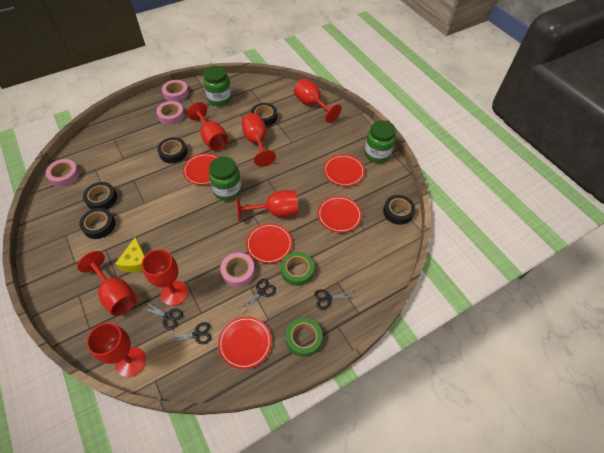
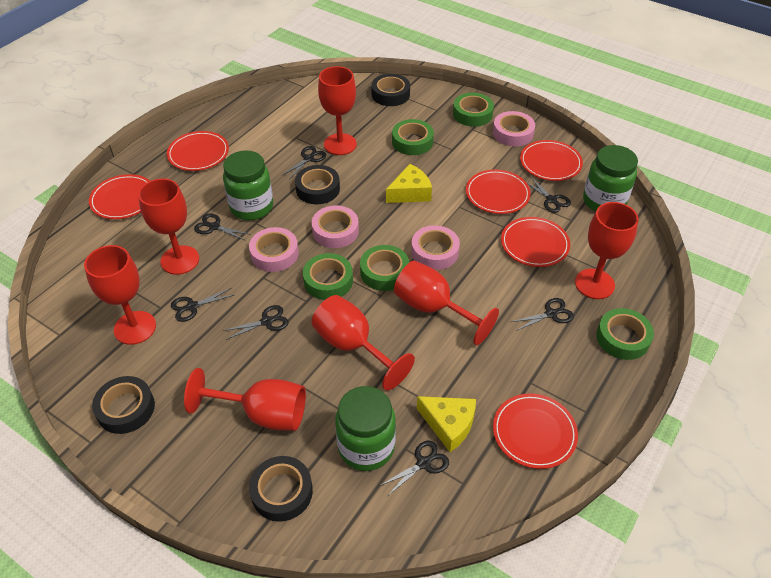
black scissors: [142,301,183,330] [166,322,211,344] [240,279,276,313] [314,290,357,310] = 4 -> [171,288,234,322] [194,213,251,241] [223,305,289,340] [282,146,326,178] [379,440,449,495] [511,298,574,331] [526,176,571,213] = 7
black tape: [79,208,115,239] [83,182,117,210] [157,137,187,163] [251,103,277,126] [383,195,415,225] = 5 -> [92,376,155,434] [249,456,313,522] [295,165,340,204] [371,74,410,106] = 4
green tape: [281,252,314,286] [286,318,323,357] = 2 -> [303,253,353,300] [360,245,409,291] [392,119,434,155] [453,93,494,127] [596,308,654,360] = 5
red plate: [183,153,218,185] [218,316,272,369] [246,223,292,264] [318,196,362,233] [324,154,365,186] = 5 -> [89,174,150,219] [167,131,229,171] [466,170,531,214] [493,393,578,469] [501,217,570,267] [520,140,583,181] = 6
yellow cheese: [115,237,145,273] = 1 -> [386,164,432,203] [417,396,476,452] = 2

